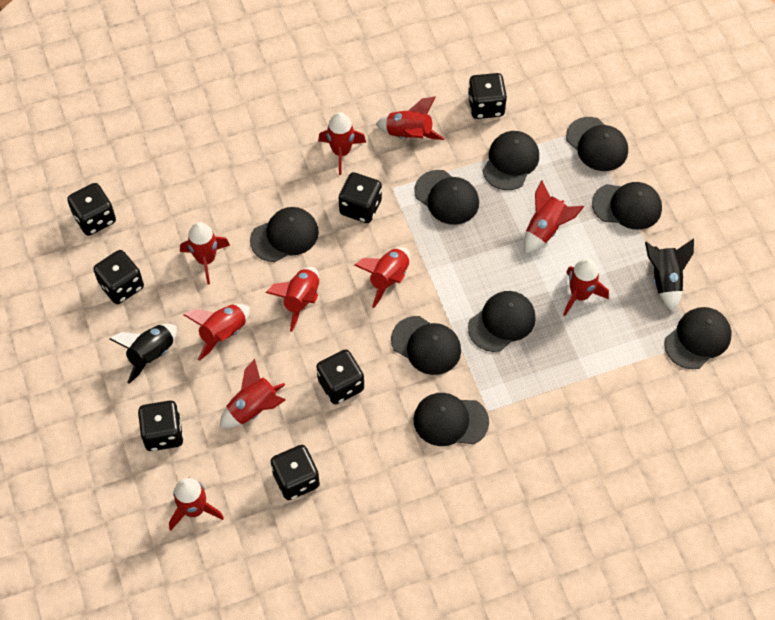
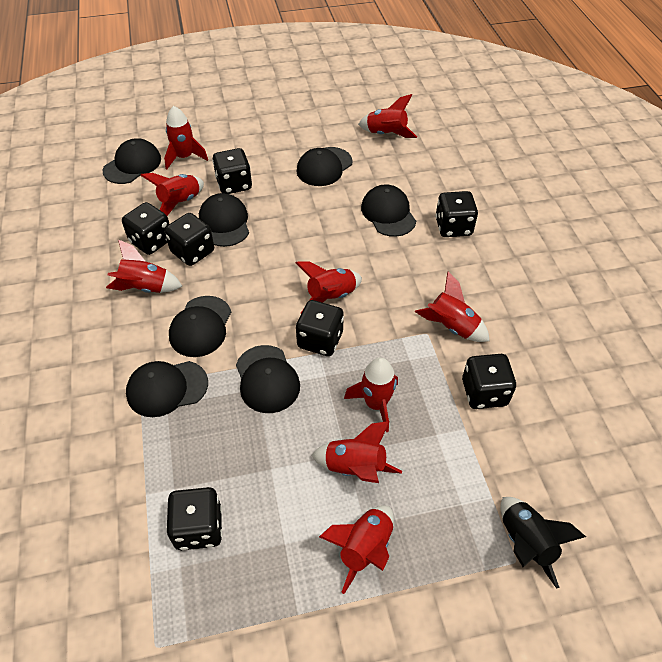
black cap: [250,207,319,262] [391,316,461,375] [414,170,479,225] [414,393,489,446] [468,291,536,352] [483,131,539,190] [566,117,628,171] [592,182,662,230] [664,307,732,369] = 9 -> [103,138,161,184] [126,361,208,417] [169,296,231,357] [199,193,249,247] [236,345,300,413] [297,147,353,186] [361,184,416,237] = 7
black rocket: [109,324,177,384] [645,238,694,312] = 2 -> [500,497,586,589] = 1
red rocket: [169,478,224,530] [180,222,230,284] [183,304,250,361] [220,359,286,428] [266,267,319,332] [318,112,366,175] [354,247,410,308] [376,97,445,140] [524,180,584,253] [563,258,609,316] = 10 -> [106,239,182,293] [140,173,204,216] [164,106,208,169] [296,261,362,314] [311,421,402,483] [319,505,394,594] [344,358,398,432] [358,94,417,138] [415,272,490,342] = 9

